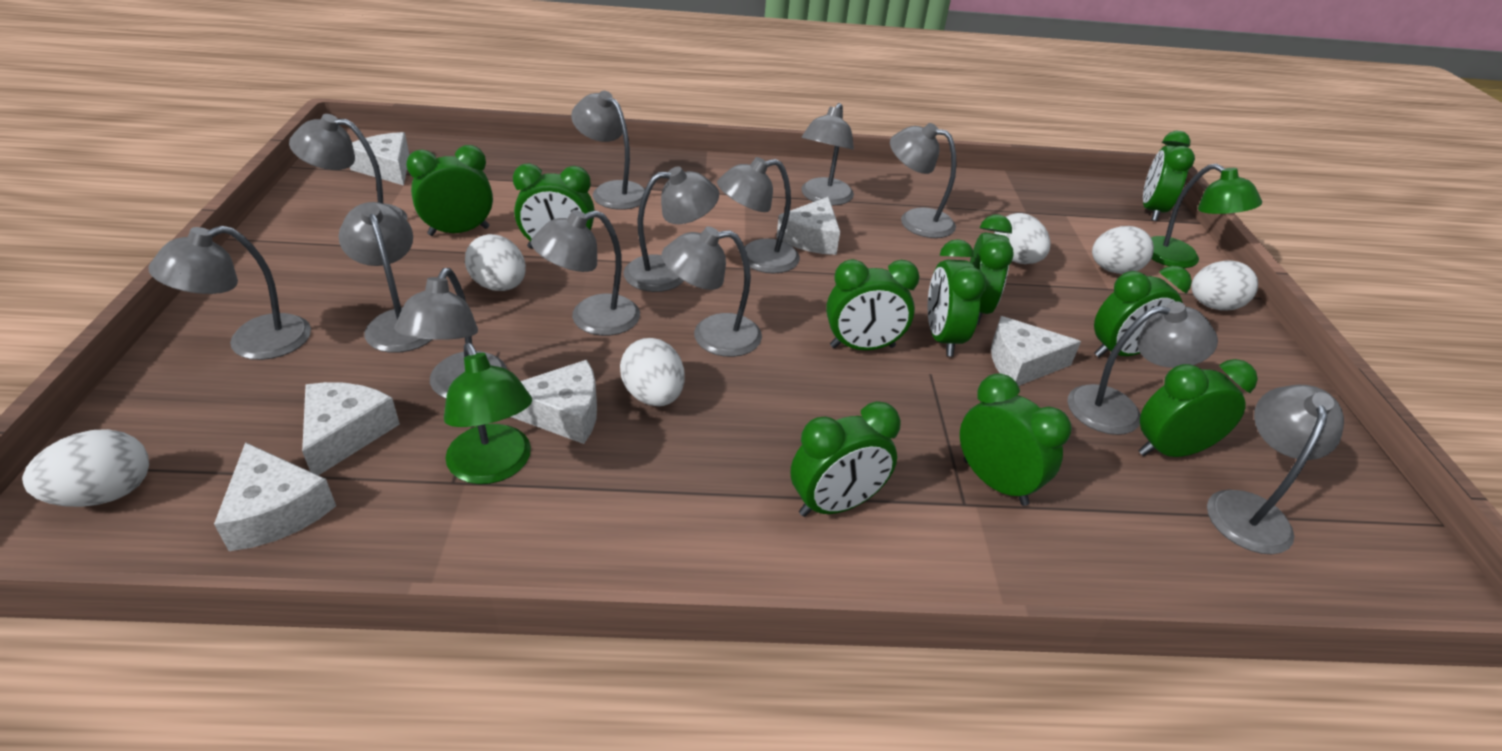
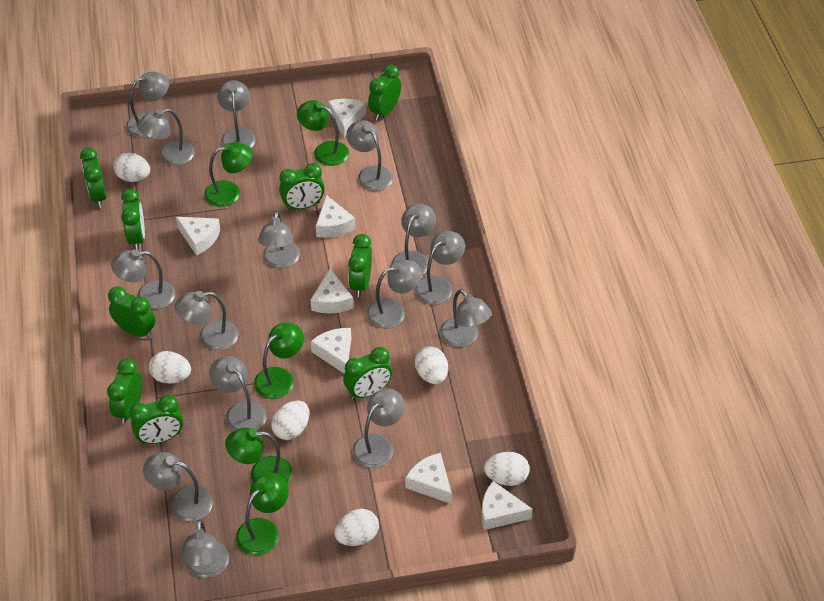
green clock: [406,145,493,236] [513,163,595,249] [791,401,901,517] [826,259,920,350] [927,239,987,356] [960,373,1072,506] [970,214,1014,325] [1094,266,1192,357] [1138,359,1258,457] [1143,131,1195,221] = 10 -> [80,148,107,208] [107,359,142,424] [108,286,155,339] [121,189,145,250] [129,395,183,444] [279,163,325,210] [343,347,392,400] [348,234,372,297] [368,65,401,121] = 9
green lamp: [444,343,532,484] [1151,164,1262,268] = 2 -> [204,142,253,207] [225,427,293,484] [236,473,289,555] [254,322,304,399] [297,100,349,166] = 5
grey lamp: [148,226,311,360] [289,114,407,220] [338,202,433,353] [394,268,507,398] [531,210,640,336] [571,91,645,210] [623,167,719,292] [662,226,762,357] [717,157,800,274] [801,103,854,206] [890,123,957,238] [1068,301,1218,435] [1207,385,1344,554] = 13 -> [111,250,175,310] [126,72,169,138] [137,109,195,166] [143,452,213,522] [175,291,238,351] [180,519,229,578] [209,356,266,431] [217,80,256,148] [258,211,300,269] [346,120,393,191] [352,388,405,468] [367,259,422,329] [392,204,436,275] [415,231,465,305] [440,289,492,347] = 15
white cheese: [214,442,336,551] [302,382,400,475] [350,132,410,186] [511,360,597,444] [776,197,840,255] [991,316,1081,386] = 6 -> [176,217,220,256] [311,269,353,314] [311,328,351,374] [316,195,356,238] [328,99,366,138] [405,453,452,504] [481,481,533,530] = 7

